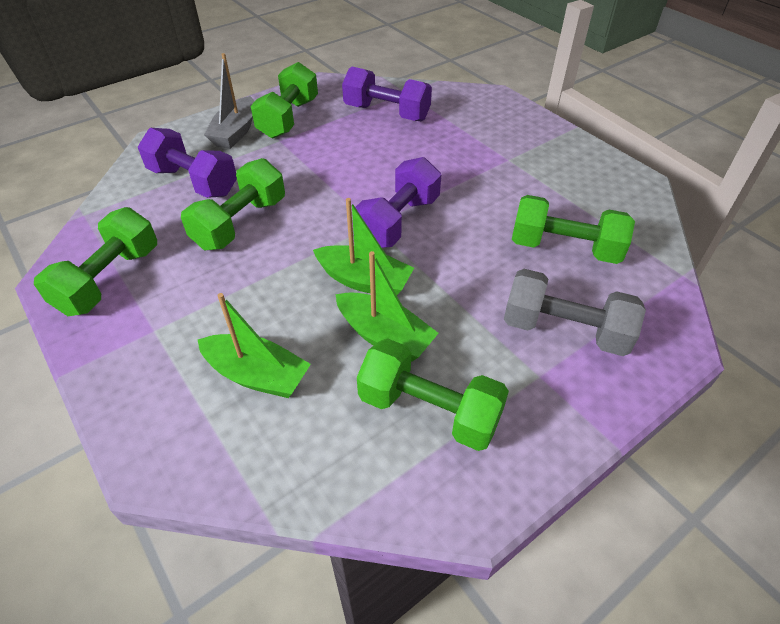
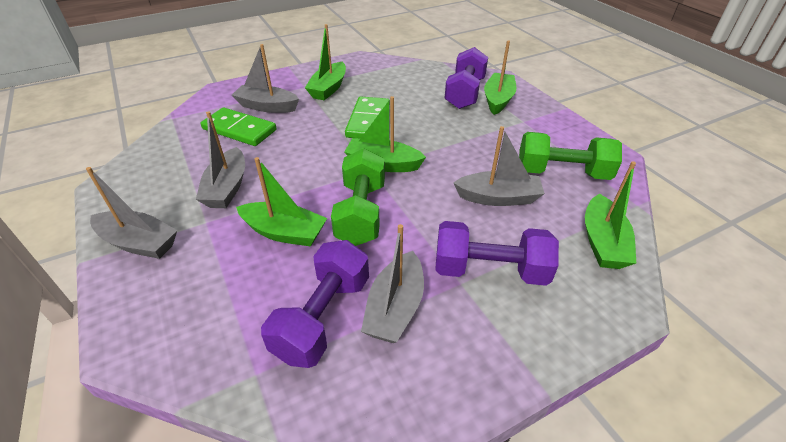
green boat: [198,293,311,398] [313,198,414,295] [336,251,439,362] = 3 -> [236,157,327,247] [305,24,346,100] [344,96,426,172] [484,40,517,115] [585,161,636,269] = 5
green domino: none = 0 -> [201,107,277,146] [345,96,390,138] = 2
green dumbbell: [34,207,157,316] [181,158,285,250] [251,62,318,138] [357,339,509,451] [512,195,635,264] = 5 -> [331,149,385,246] [519,132,622,180] = 2
grey boat: [204,53,254,149] = 1 -> [86,167,177,259] [196,111,245,208] [232,44,299,113] [361,224,424,343] [454,126,545,206] = 5
grey dumbbell: [504,269,646,356] = 1 -> none = 0

